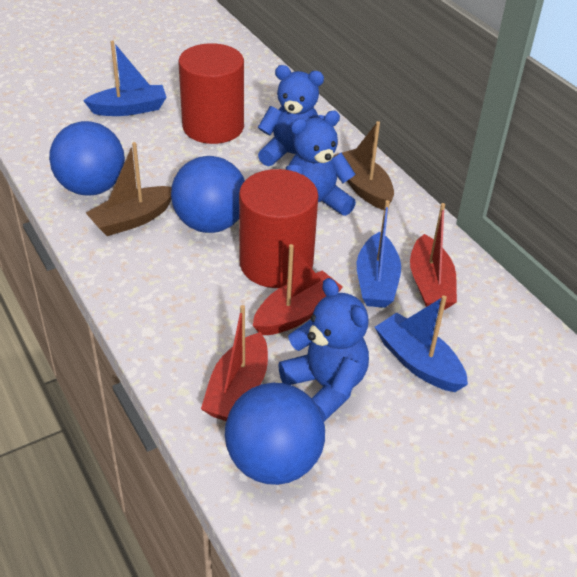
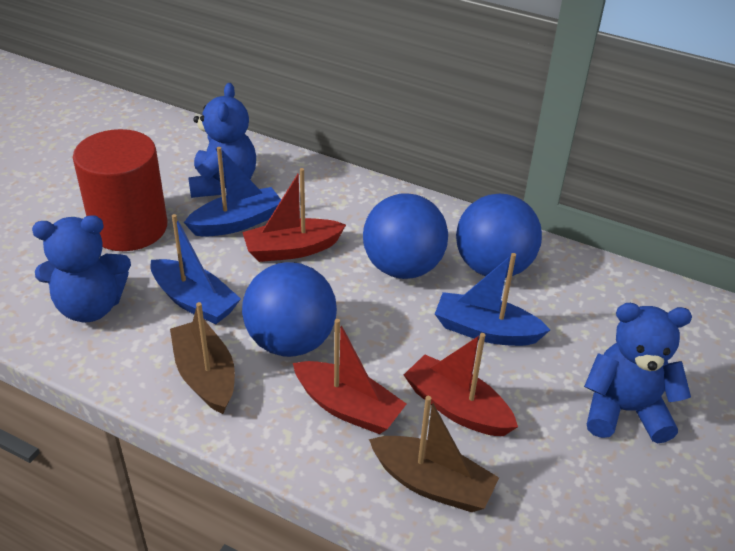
red cylinder: [178,43,244,144] [239,169,318,288] = 2 -> [73,129,167,251] = 1

